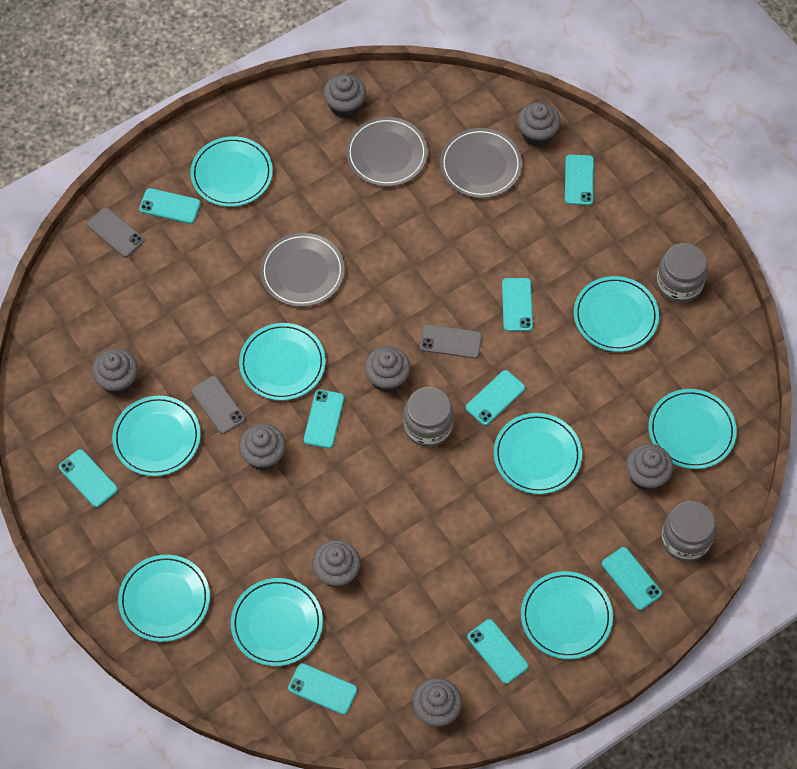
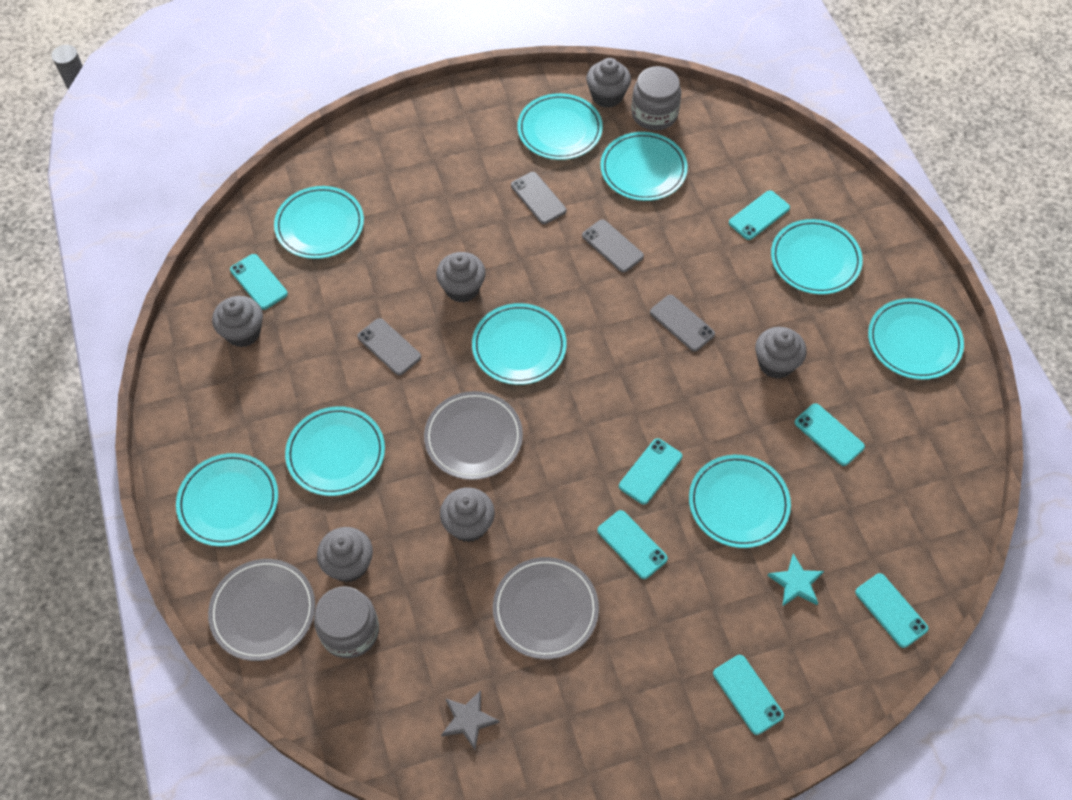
grey cupcake: [92,348,138,395] [239,424,286,471] [312,540,361,588] [323,74,366,118] [364,346,411,393] [412,678,462,727] [517,102,561,147] [626,444,673,491] = 8 -> [212,296,263,347] [317,527,373,582] [436,252,486,303] [440,487,495,542] [586,58,631,108] [755,327,807,379] = 6
grey jar: [404,387,454,447] [656,243,708,303] [661,501,716,562] = 3 -> [314,586,379,658] [631,66,681,131] = 2
grey phone: [87,207,144,257] [191,376,245,434] [420,324,482,358] = 3 -> [357,318,421,376] [511,172,566,224] [582,219,644,273] [650,295,715,352] = 4
grey star: none = 0 -> [441,690,500,750] = 1
turquoise phone: [59,449,118,507] [139,188,201,224] [288,663,357,715] [304,389,344,448] [466,370,525,425] [467,619,528,684] [502,278,533,331] [565,154,594,205] [602,547,662,610] = 9 -> [230,254,288,310] [597,510,668,579] [619,438,682,505] [713,655,784,735] [729,190,790,240] [795,403,865,466] [855,573,928,648] = 7
turquoise star: none = 0 -> [767,553,824,607] = 1

